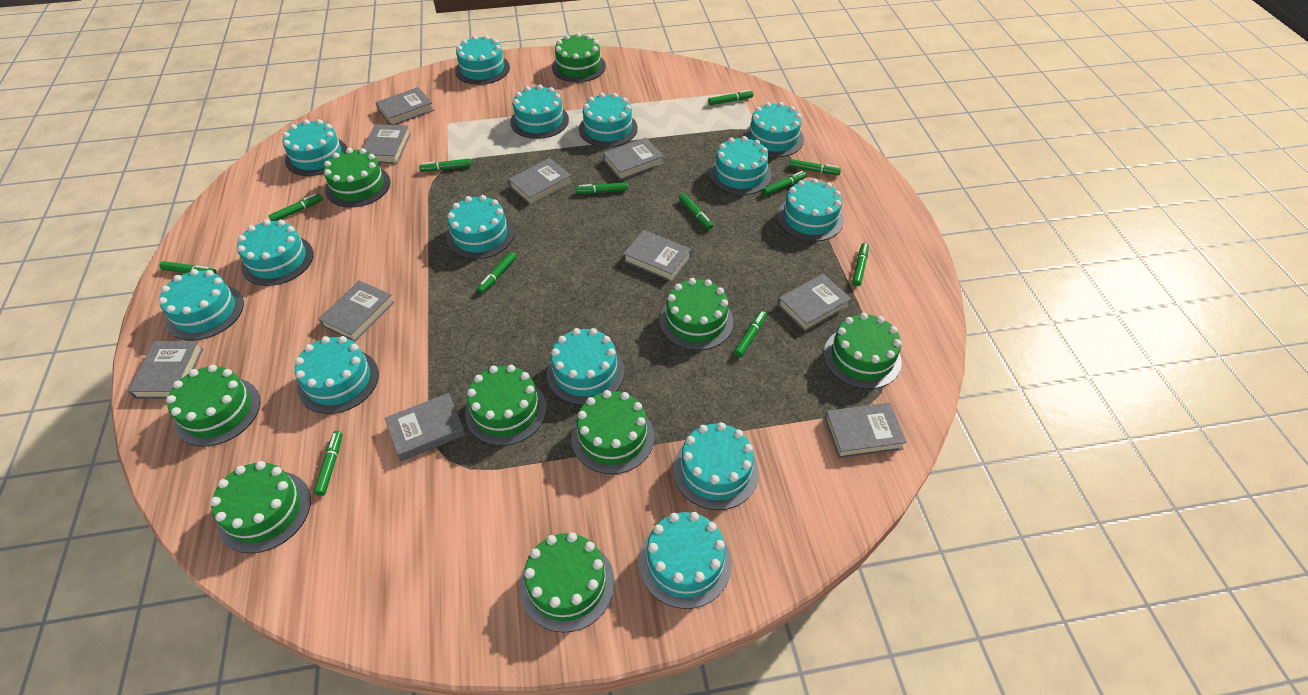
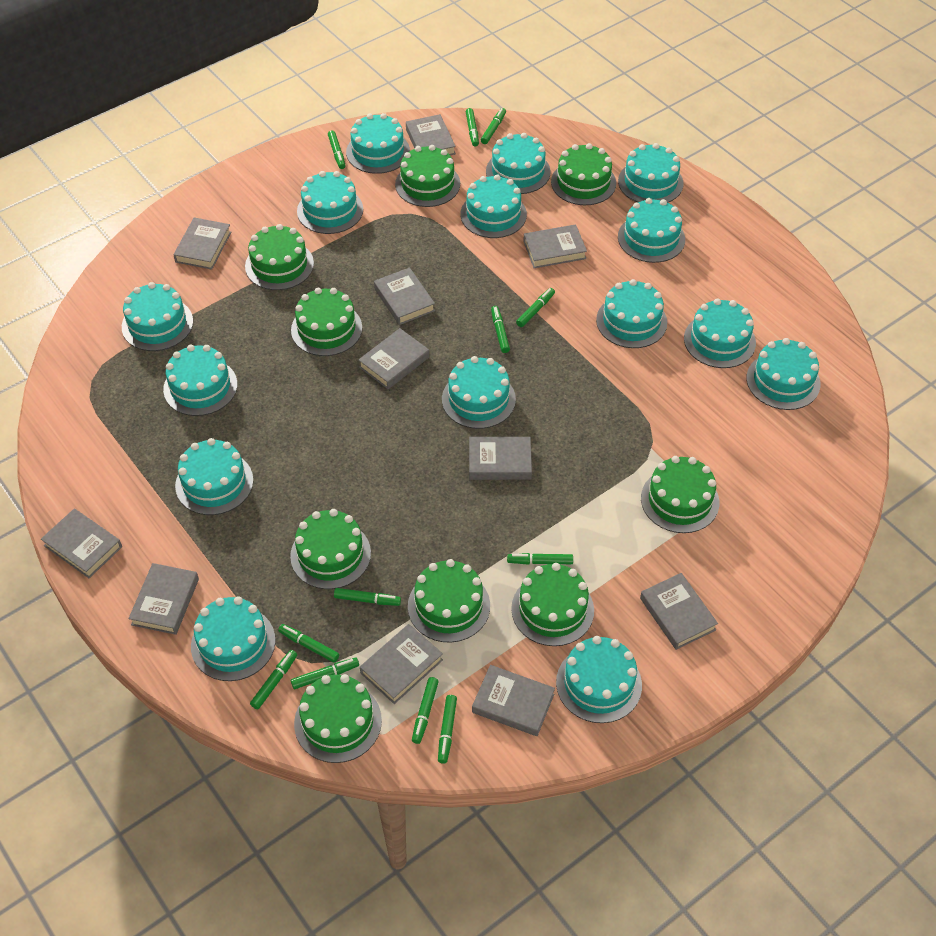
grey book: [128,341,203,399] [318,280,394,342] [363,124,411,164] [376,87,434,125] [385,393,466,461] [508,158,572,205] [603,137,664,180] [623,230,691,282] [778,274,851,332] [825,403,907,458] = 10 -> [41,508,122,578] [128,563,199,635] [173,217,231,270] [358,328,429,389] [360,624,443,704] [374,267,435,325] [406,114,456,155] [469,437,532,480] [472,665,555,736] [523,224,587,268] [640,573,718,650] = 11
turquoise cake: [158,269,244,341] [237,220,314,286] [282,119,347,176] [295,336,379,414] [446,195,514,259] [455,35,510,85] [510,85,569,139] [547,328,625,405] [579,93,638,147] [639,512,732,609] [673,422,759,510] [709,136,772,195] [744,102,804,157] [777,178,844,241] = 14 -> [122,282,193,351] [163,345,237,416] [175,438,253,515] [191,596,276,681] [297,171,363,234] [346,113,410,174] [442,356,516,429] [460,174,527,238] [486,133,551,194] [556,636,642,723] [596,279,667,348] [618,143,683,203] [618,198,685,263] [684,298,756,368] [747,338,821,410] = 15

